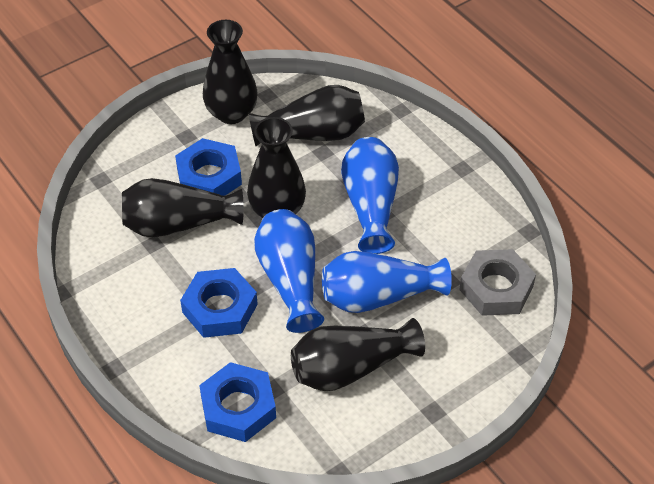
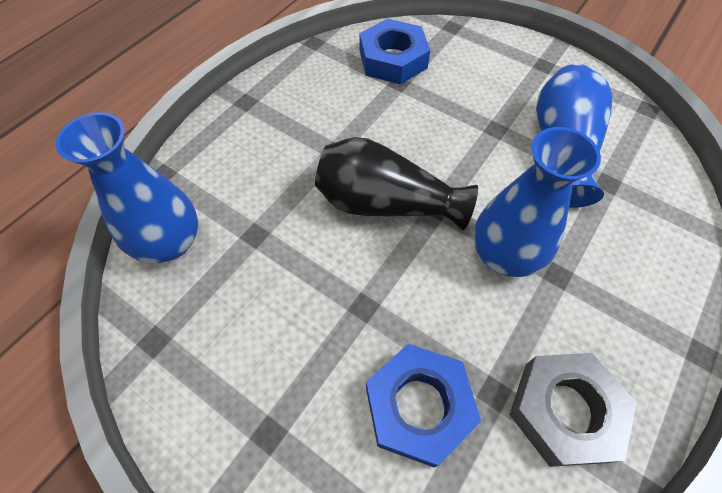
black vase: [122,178,244,237] [203,20,258,124] [247,117,306,218] [249,85,365,146] [291,318,425,391] = 5 -> [315,137,478,231] = 1
blue nut: [175,138,242,196] [180,268,258,338] [199,362,276,442] = 3 -> [360,19,430,84] [366,344,481,467] = 2

